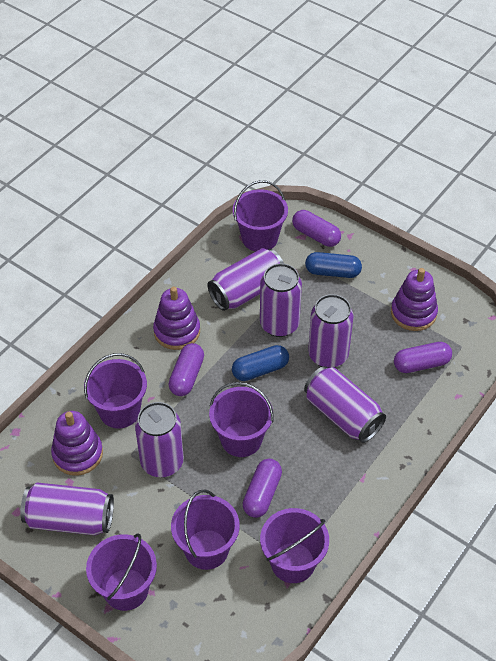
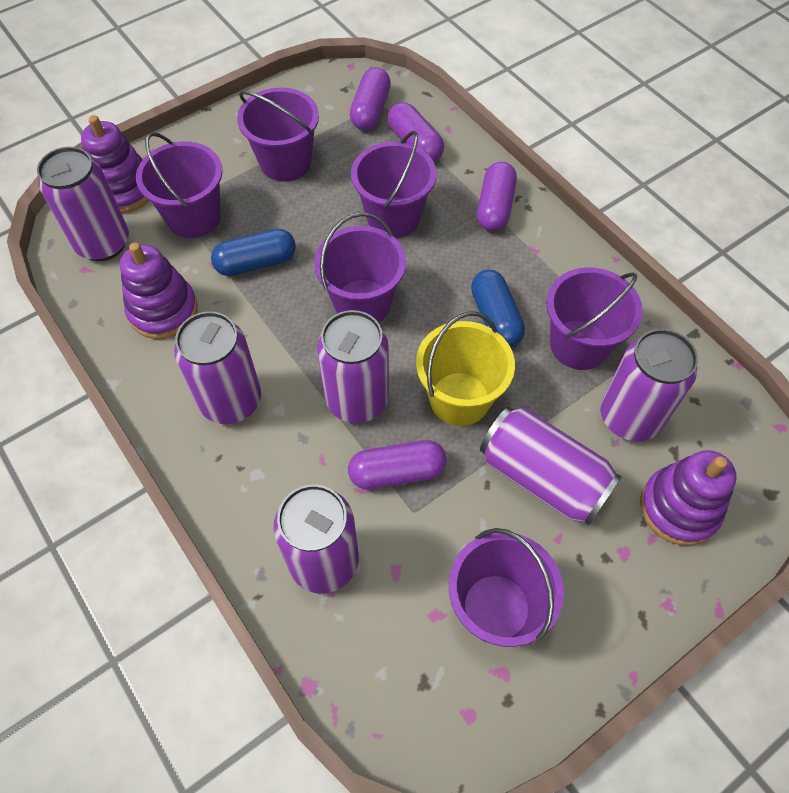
yellow bucket: none = 0 -> [416,311,515,426] = 1

